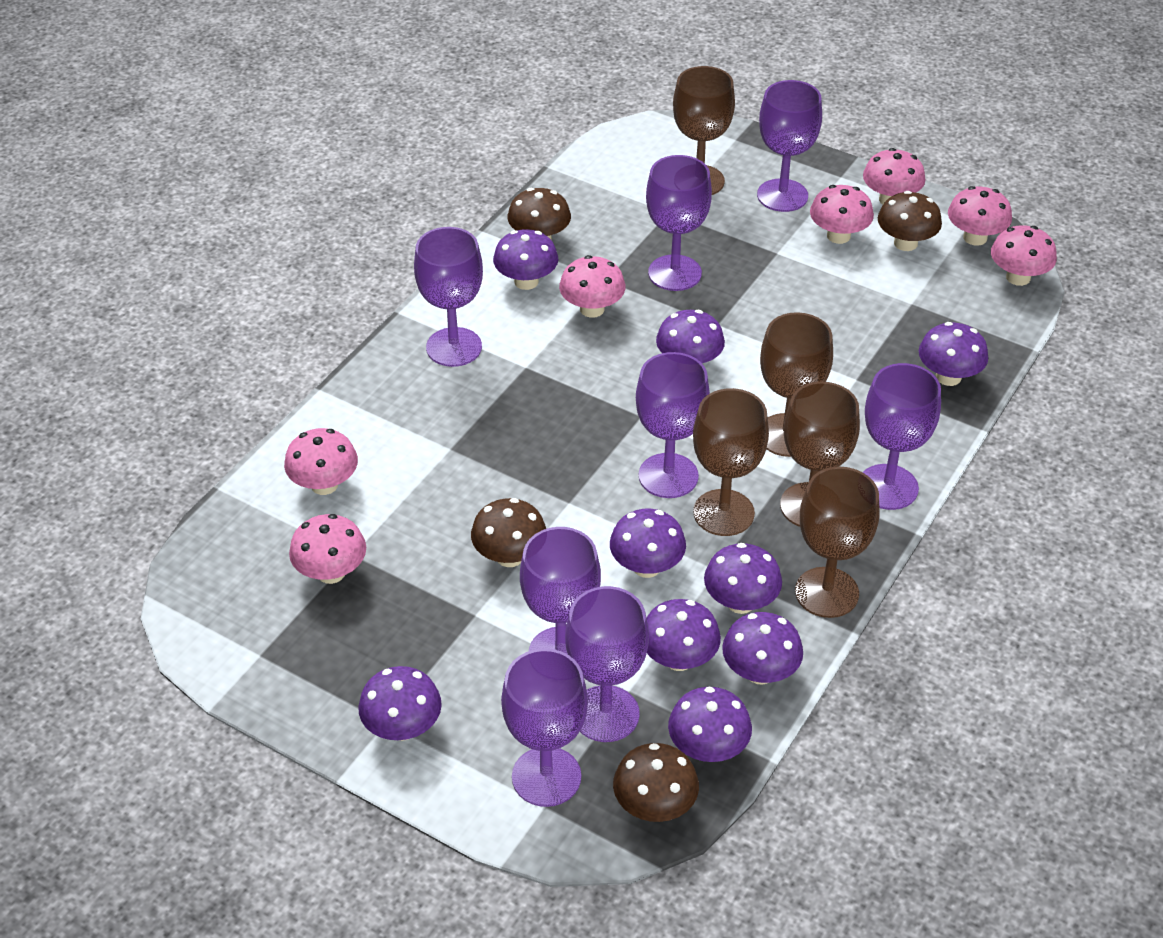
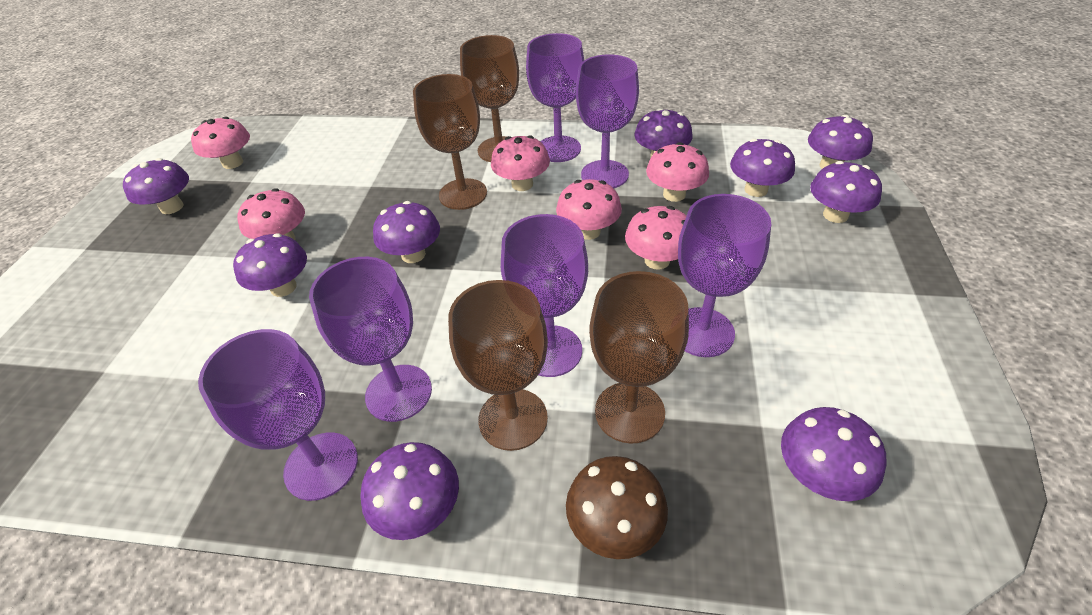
brown goblet: [673,66,735,195] [693,388,769,536] [760,312,833,457] [780,382,860,527] [795,467,879,618] = 5 -> [413,74,487,210] [448,280,548,451] [460,35,519,162] [589,271,689,444] = 4
brown mushroom: [471,498,546,567] [508,188,571,239] [613,743,699,822] [878,191,942,251] = 4 -> [566,456,668,559] = 1
pink mushroom: [284,428,358,495] [289,514,366,584] [559,255,626,318] [810,185,874,244] [863,148,925,204] [948,186,1012,246] [991,225,1057,286] = 7 -> [191,117,250,169] [237,188,305,240] [491,135,550,191] [556,179,622,240] [625,206,686,269] [646,142,709,202] = 6
purple goblet: [414,227,483,367] [501,648,588,807] [520,527,601,654] [565,586,649,742] [636,352,710,498] [646,155,712,291] [757,80,822,212] [863,363,941,510] = 8 -> [198,329,358,501] [309,257,432,422] [501,214,588,377] [526,33,584,162] [576,54,639,188] [678,194,771,357] = 6

